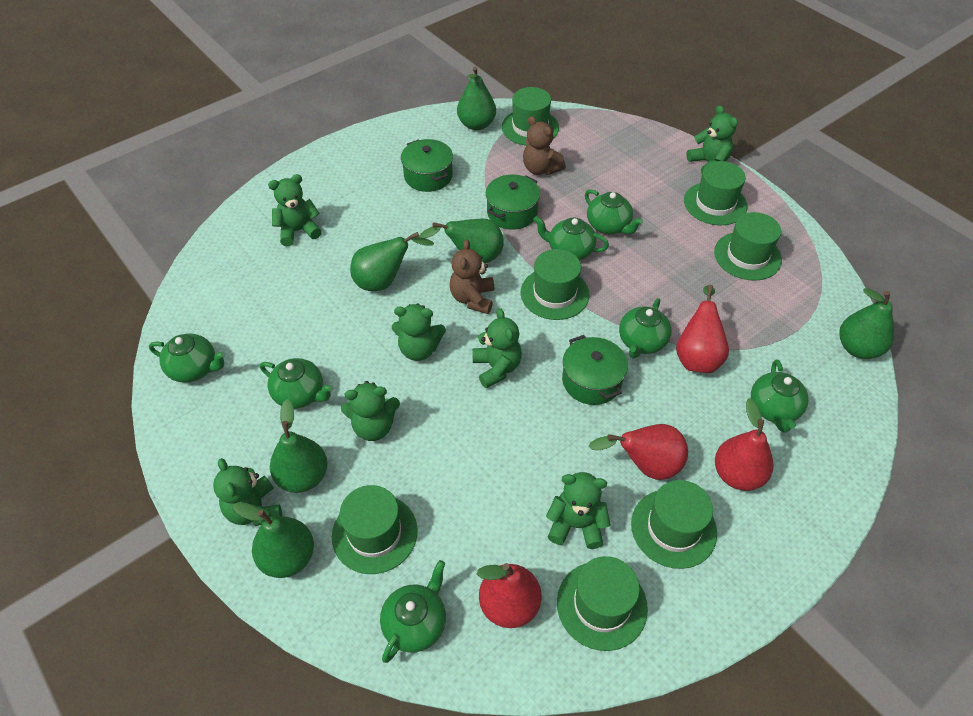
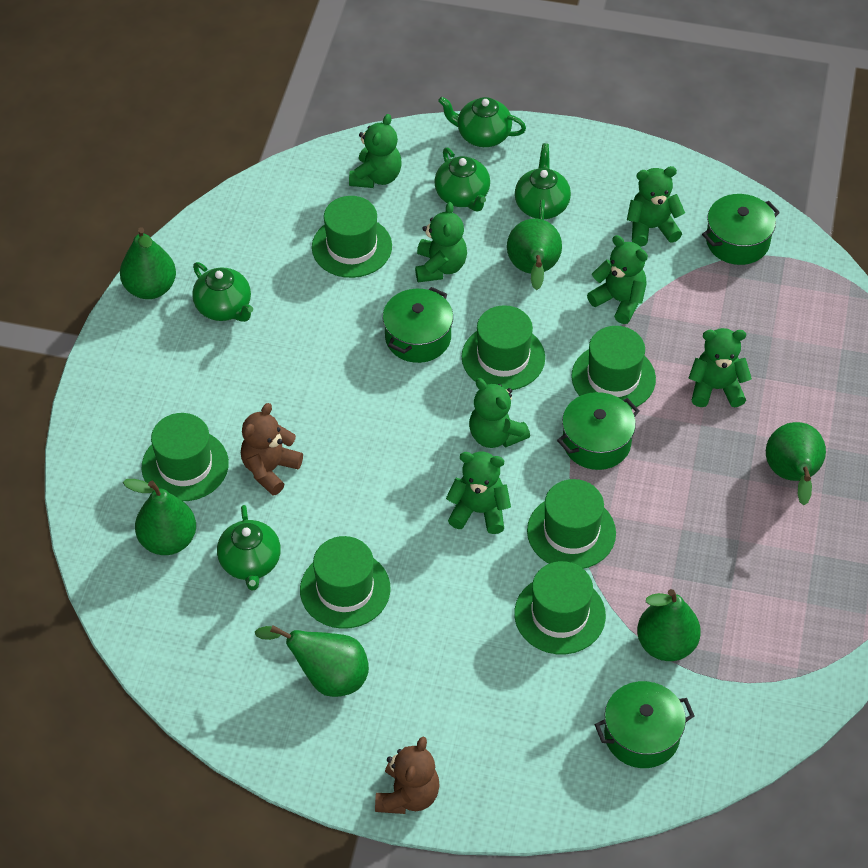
green pot: [401,139,453,192] [486,174,540,230] [562,335,628,405] = 3 -> [383,287,453,363] [557,392,639,470] [595,681,694,768] [702,194,780,265] = 4
green teapot: [149,334,226,383] [260,358,334,409] [380,560,446,663] [533,216,609,260] [585,189,643,234] [619,298,671,359] [751,359,808,433] = 7 -> [192,262,253,322] [217,505,281,590] [434,147,490,212] [438,97,526,147] [515,143,571,220] = 5
red pear: [477,563,541,628] [589,424,688,480] [676,285,729,373] [715,398,773,491] = 4 -> none = 0

